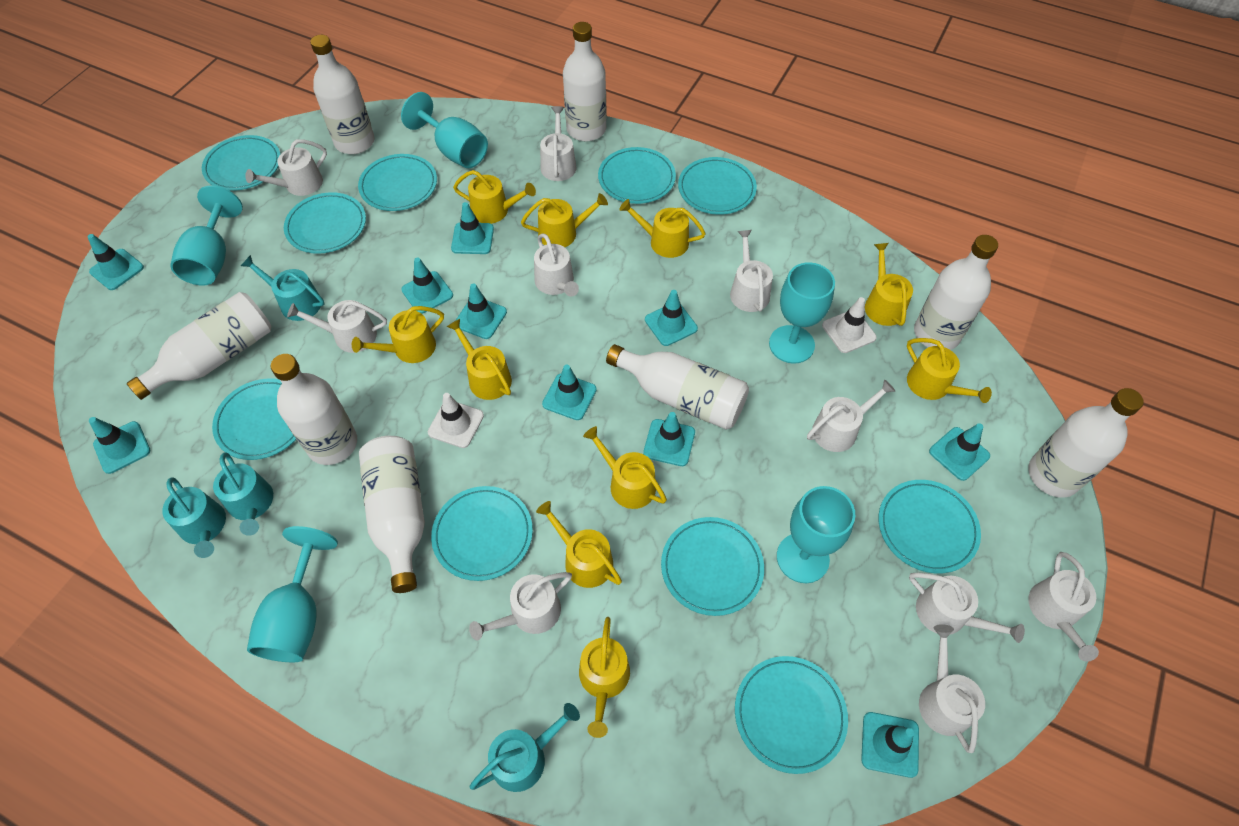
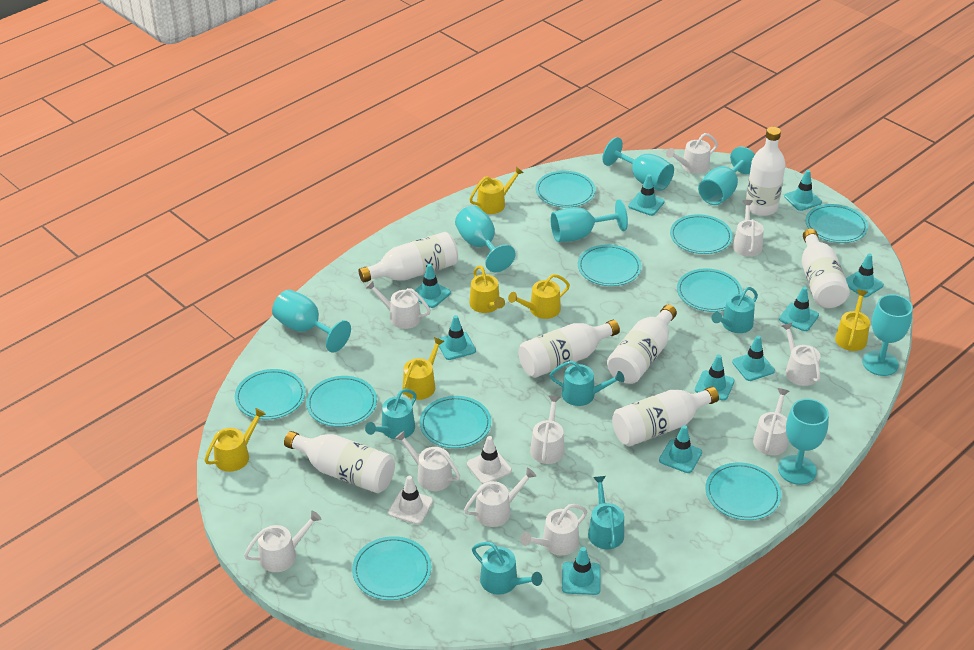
turquoise goblet: [170,186,243,286] [247,526,338,662] [401,92,488,168] [769,262,835,364] [777,486,855,583] = 5 -> [272,289,351,353] [455,206,515,272] [551,199,628,242] [603,137,674,191] [698,147,755,205] [778,399,829,485] [863,294,913,376] = 7
turquoise watering can: [162,477,226,558] [213,452,273,536] [241,255,324,321] [469,703,580,792] = 4 -> [365,389,417,439] [472,542,542,595] [550,361,625,406] [588,476,624,549] [711,287,758,333] = 5
white bottle: [127,292,271,400] [271,354,357,465] [310,35,375,154] [359,436,425,593] [563,22,607,141] [606,344,749,430] [914,235,998,350] [1028,388,1144,498] = 8 -> [284,431,395,493] [359,232,458,283] [518,320,620,378] [607,305,677,384] [612,387,719,447] [745,127,786,216] [801,229,850,308] = 7
yellow watering can: [352,306,444,363] [447,319,512,400] [453,170,536,224] [521,193,608,247] [536,501,622,588] [579,617,630,738] [583,426,667,509] [619,199,706,258] [865,243,913,326] [907,338,992,403] = 10 -> [204,408,266,472] [402,337,445,400] [469,167,524,214] [469,266,505,313] [508,274,570,319] [835,290,870,351] = 6

